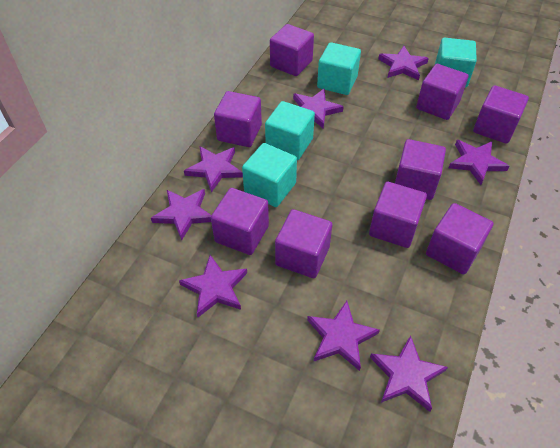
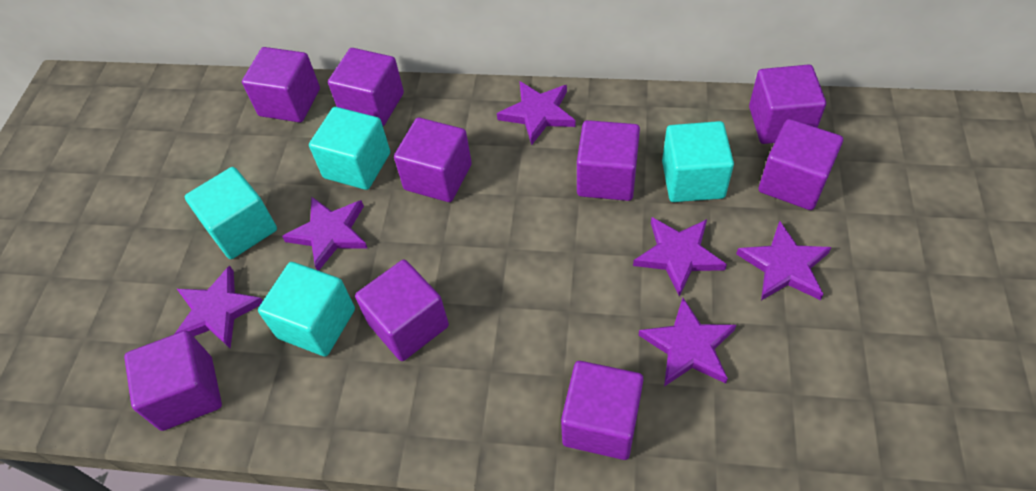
purple star: [151,189,211,241] [179,255,247,317] [184,146,243,193] [293,89,344,128] [307,301,380,371] [370,335,448,412] [378,46,429,80] [449,140,509,185] = 8 -> [175,266,263,348] [282,197,368,271] [497,81,576,145] [633,217,727,297] [638,298,736,387] [736,221,832,300] = 6

